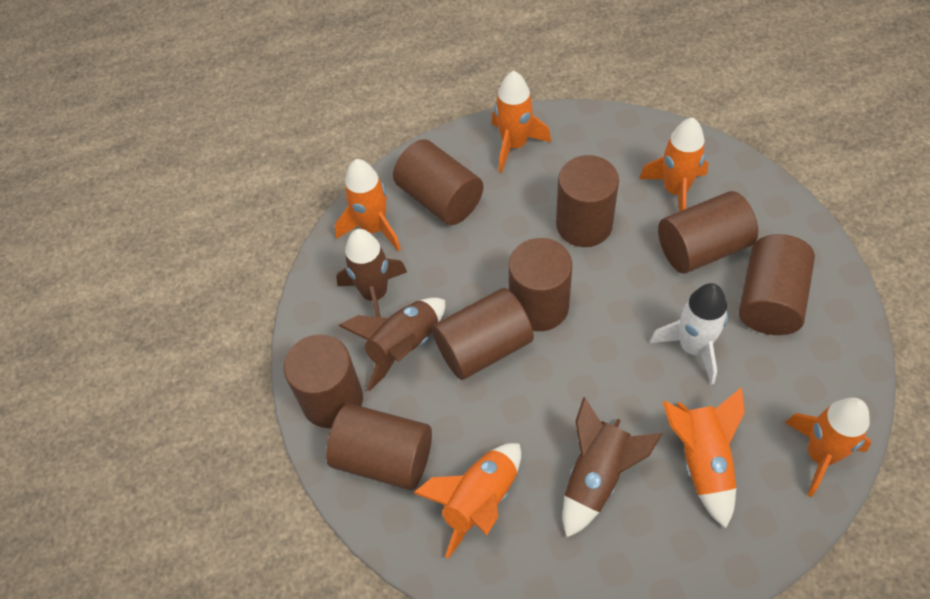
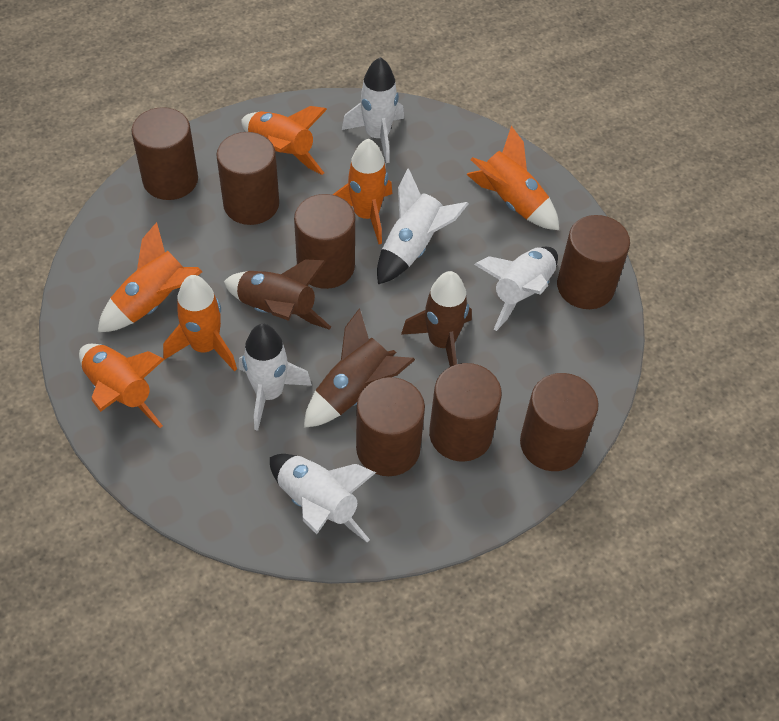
brown cylinder: [284,334,363,428] [326,404,432,490] [393,139,483,225] [432,288,534,380] [508,238,572,331] [556,155,619,247] [658,191,758,273] [739,234,815,335] = 8 -> [131,107,198,200] [216,132,279,225] [294,194,355,289] [356,377,425,476] [429,363,502,462] [520,373,599,471] [557,215,630,309] = 7
white rocket: [650,283,728,385] = 1 -> [239,324,312,431] [270,454,376,542] [342,57,404,163] [377,168,469,284] [474,247,558,331] = 5

